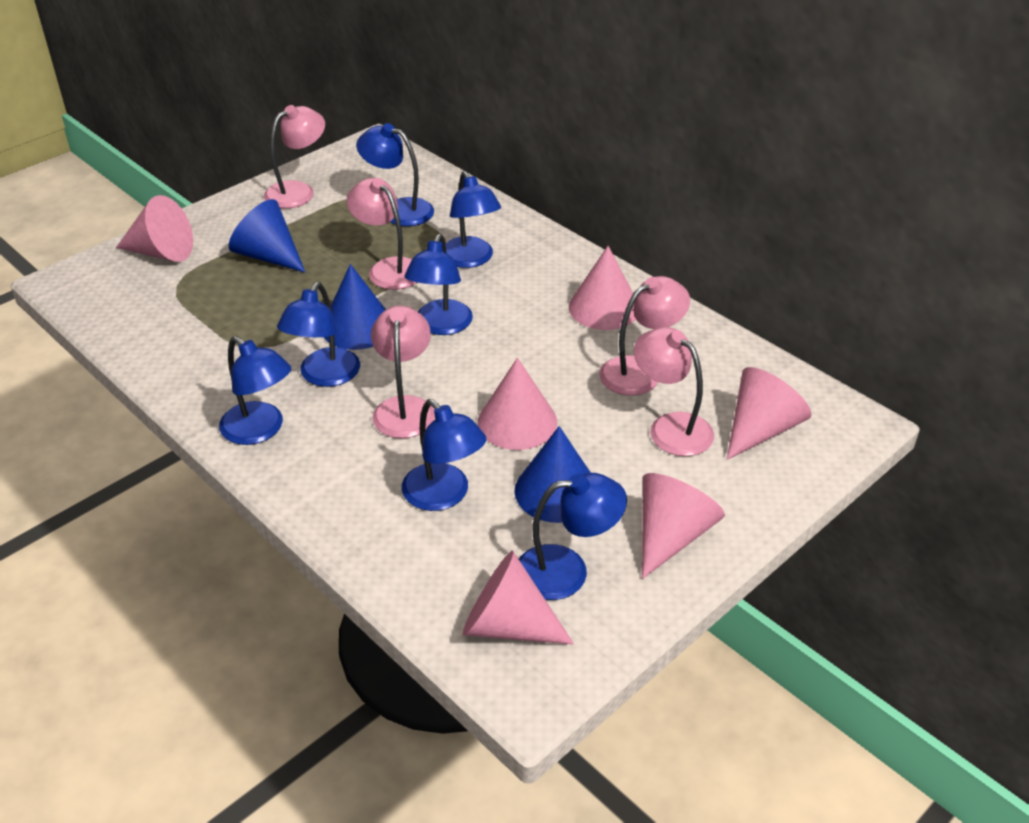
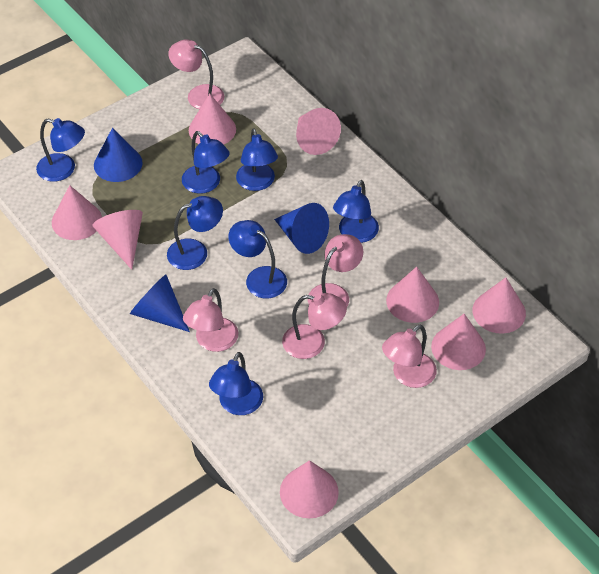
pink cone: [116,195,193,262] [463,551,574,645] [478,358,557,450] [569,246,636,330] [642,473,725,579] [727,367,812,460] = 6 -> [52,185,102,240] [93,210,143,270] [189,93,236,145] [280,460,339,518] [296,108,341,155] [386,267,439,323] [431,314,486,370] [473,277,526,334] = 8

